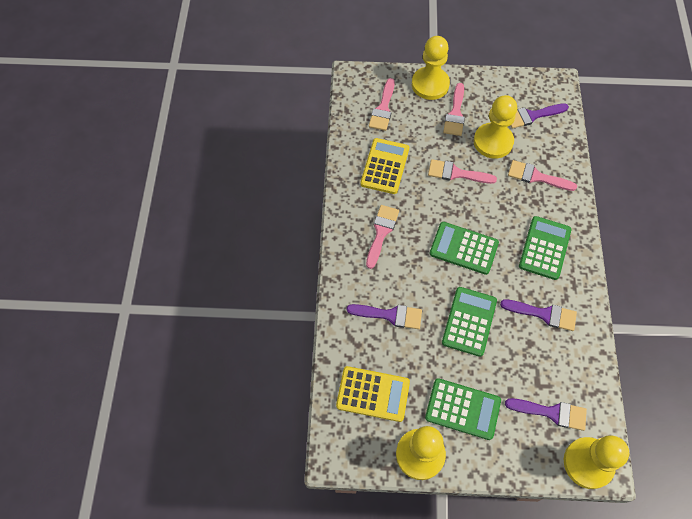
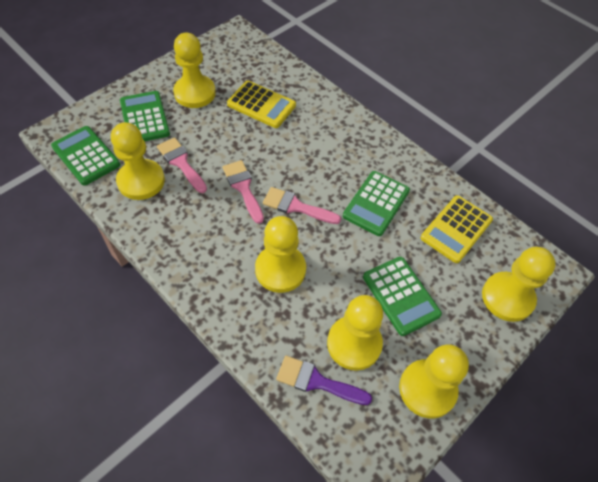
pink brush: [366,205,399,269] [369,78,395,131] [428,159,497,184] [443,83,465,136] [508,160,577,191] = 5 -> [157,137,207,193] [223,160,264,224] [263,187,341,224] = 3
purple brush: [347,304,422,329] [500,299,577,331] [505,398,587,431] [510,103,569,128] = 4 -> [276,356,372,405] = 1
yellow pawn: [396,426,446,480] [412,36,450,100] [474,95,517,159] [564,435,629,489] = 4 -> [111,122,165,200] [173,33,216,108] [255,216,306,293] [327,295,383,371] [399,344,469,418] [482,247,556,322] = 6

